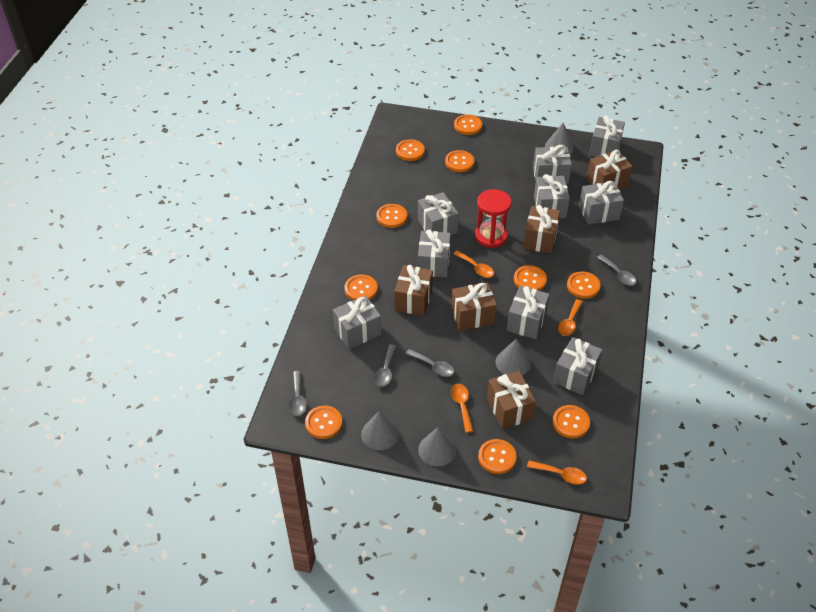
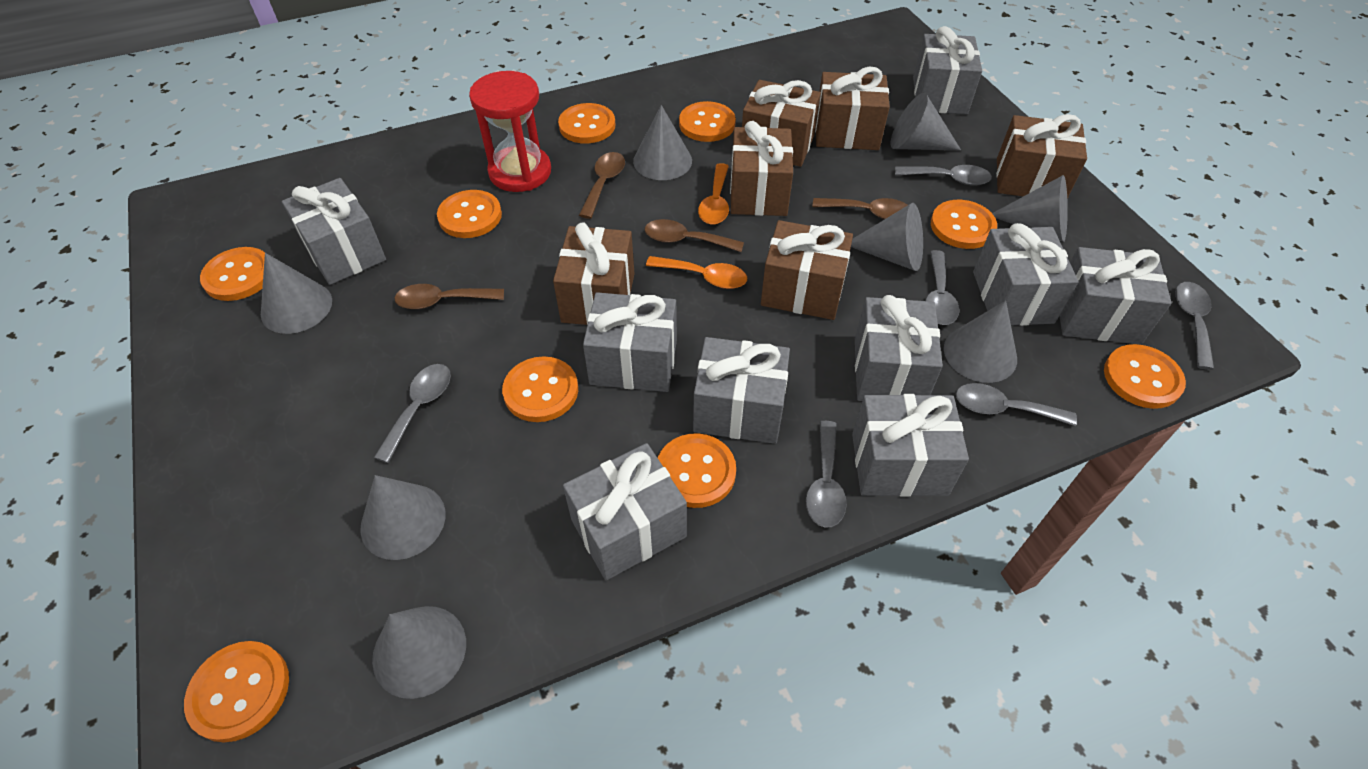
brown gift: [394,265,433,316] [451,282,497,331] [487,371,536,429] [523,205,560,254] [586,150,633,189] = 5 -> [553,222,634,325] [730,121,793,216] [742,80,821,167] [761,220,853,320] [815,67,890,150] [996,114,1087,199] = 6
brown spoon: none = 0 -> [395,284,504,309] [579,152,625,219] [645,219,744,252] [812,198,908,219] = 4
grey cone: [361,411,399,450] [418,427,456,466] [496,339,531,375] [545,123,574,154] = 4 -> [261,253,332,334] [360,475,445,560] [372,606,466,699] [633,105,692,180] [851,203,923,271] [891,93,961,150] [944,300,1017,383] [992,175,1068,242] = 8
grey spoon: [289,371,307,416] [374,344,396,387] [406,349,454,377] [597,254,636,286] = 4 -> [374,364,451,463] [806,421,847,528] [895,165,992,186] [925,250,959,325] [956,383,1077,426] [1175,282,1214,370] = 6
orange button: [305,406,342,439] [344,274,378,300] [376,204,407,228] [396,139,425,161] [445,150,474,172] [454,114,482,135] [478,439,517,474] [514,265,547,291] [552,405,590,438] [567,271,600,299] = 10 -> [184,641,289,742] [200,247,265,301] [437,190,502,238] [502,356,578,422] [558,103,616,144] [658,433,736,508] [679,101,736,142] [931,200,997,249] [1104,344,1186,409] = 9
orange spoon: [451,384,473,433] [453,250,494,278] [527,460,587,484] [558,299,583,336] = 4 -> [646,256,747,289] [698,163,729,225] = 2

